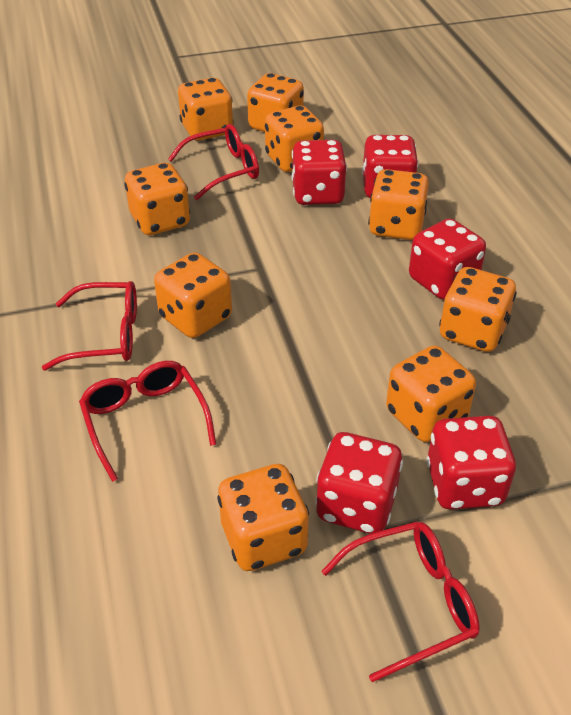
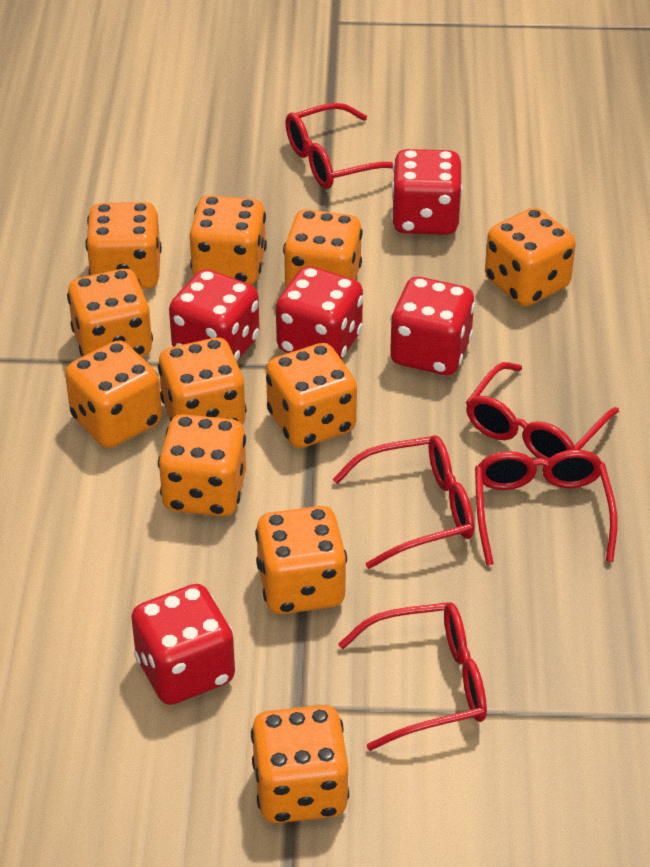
orange dice: [124,163,190,235] [154,252,232,338] [178,78,234,141] [217,464,309,571] [247,73,304,132] [265,106,324,172] [368,169,429,240] [386,346,476,442] [439,267,517,352] = 9 -> [65,340,162,448] [67,269,153,357] [86,202,162,289] [158,338,247,425] [158,414,246,516] [190,195,267,285] [251,705,349,823] [255,506,347,614] [266,343,357,448] [283,209,363,287] [485,208,576,306] = 11
red glasses: [42,281,137,370] [79,361,216,482] [168,124,259,200] [321,522,480,682] = 4 -> [285,103,393,189] [333,435,474,569] [338,602,487,751] [466,362,619,460] [475,450,618,566] = 5

